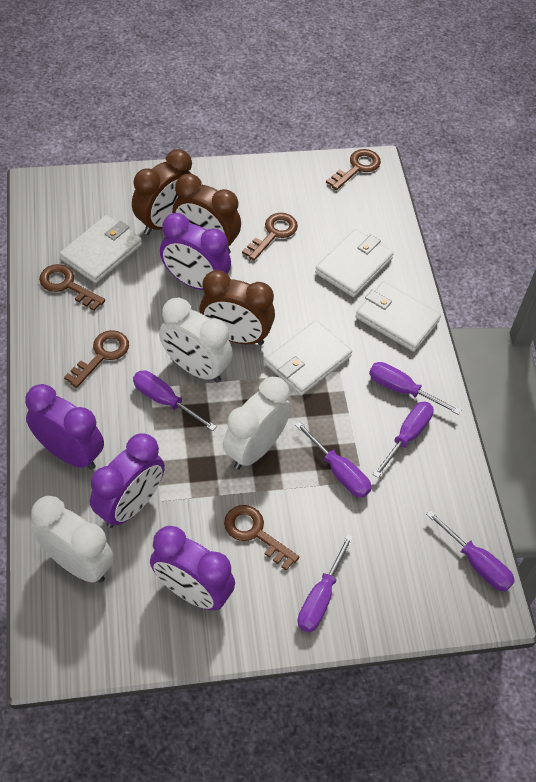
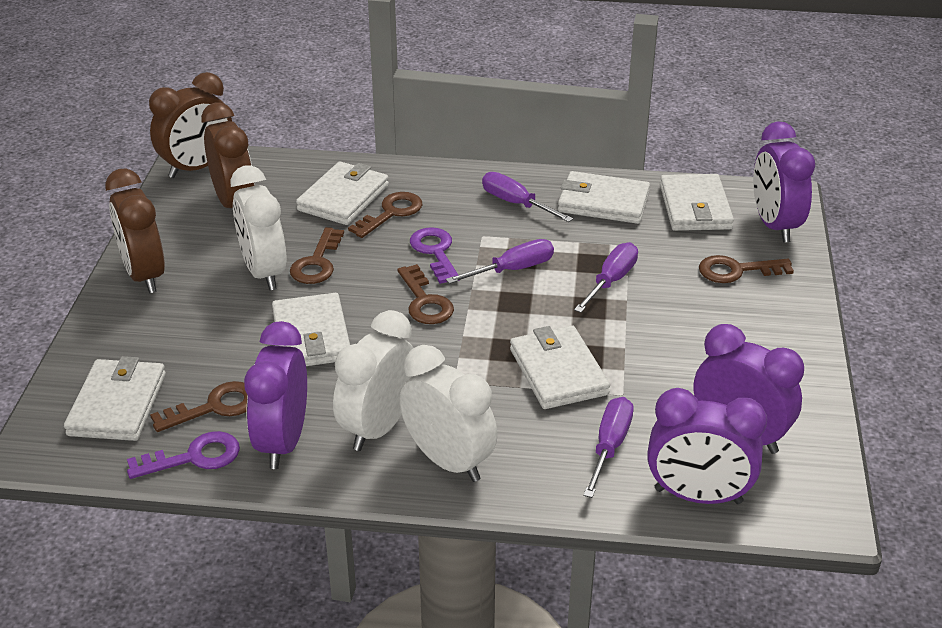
purple key: none = 0 -> [127,431,240,479] [410,227,459,284] = 2
purple screwdriver: [133,370,217,431] [295,421,372,498] [297,535,354,632] [369,362,461,415] [373,402,434,478] [426,510,515,592] = 6 -> [446,239,554,284] [482,172,573,222] [574,242,638,313] [583,397,634,498] = 4
white wallet: [60,215,142,283] [265,320,352,396] [315,229,394,297] [356,281,441,352] = 4 -> [64,356,166,441] [272,293,350,366] [296,161,389,225] [510,325,610,409] [558,171,650,224] [660,174,734,231] = 6

